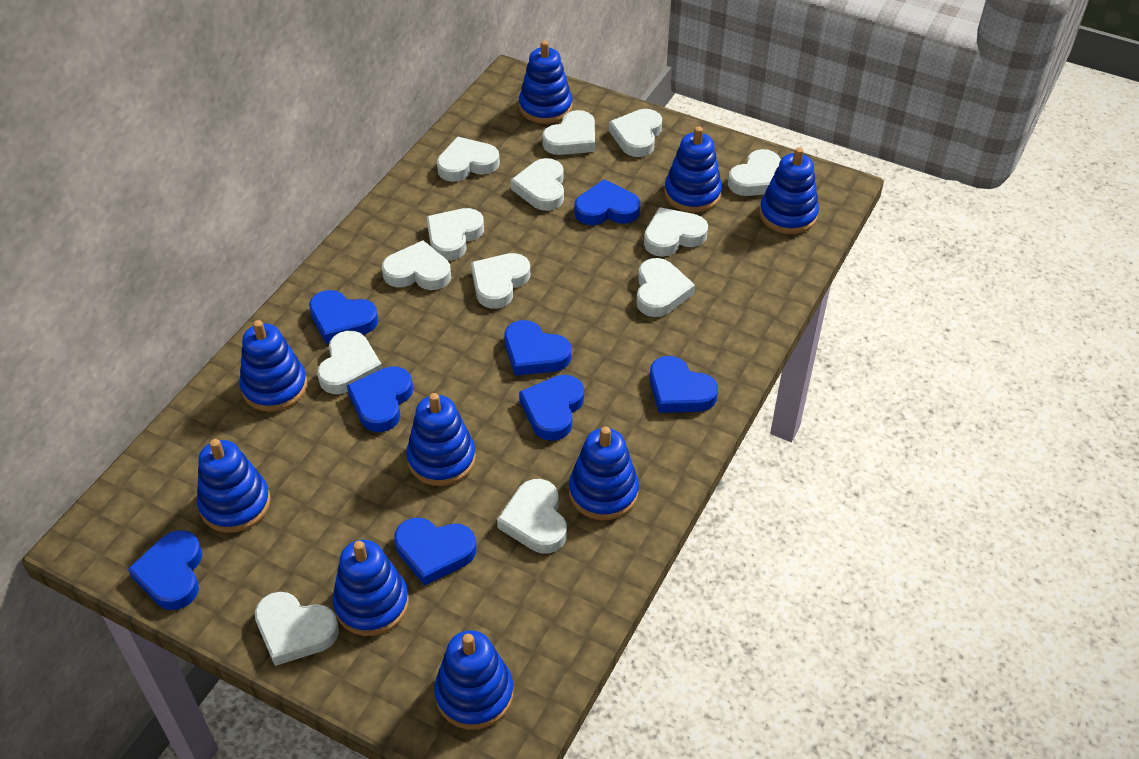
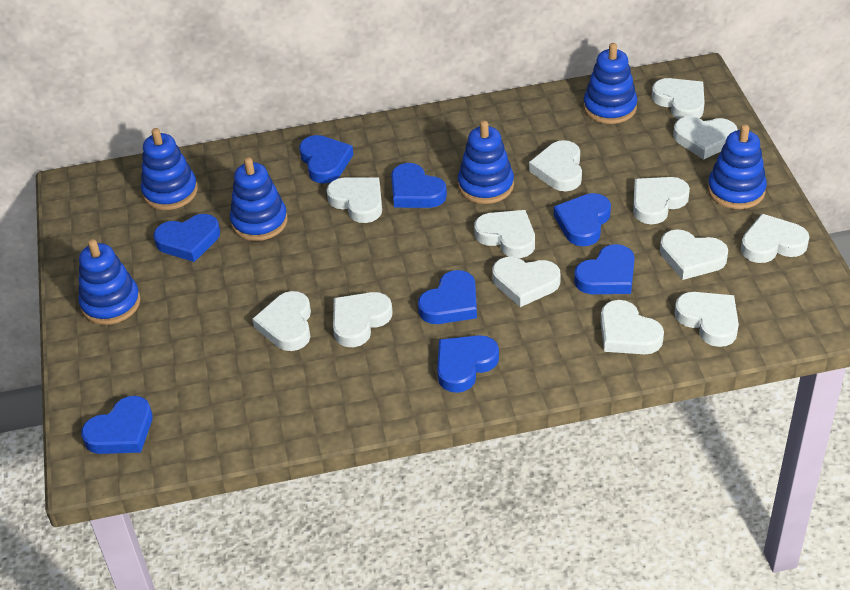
blue stacking toy: [197,439,271,533] [239,320,307,412] [332,540,409,636] [406,393,476,486] [434,630,513,730] [519,41,572,124] [569,427,639,520] [664,126,722,213] [759,147,819,234] = 9 -> [78,239,141,325] [141,128,198,210] [230,157,288,241] [458,120,514,204] [583,43,637,124] [708,124,767,209] = 6

